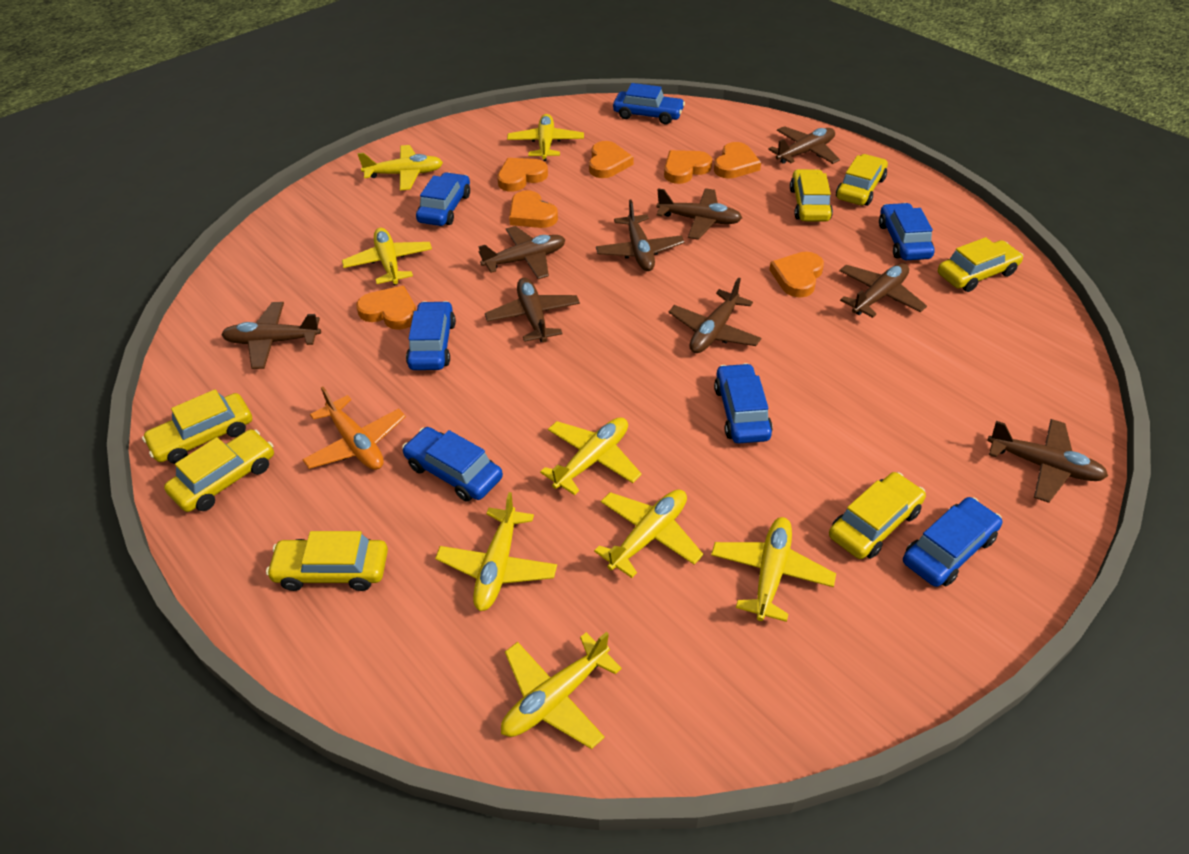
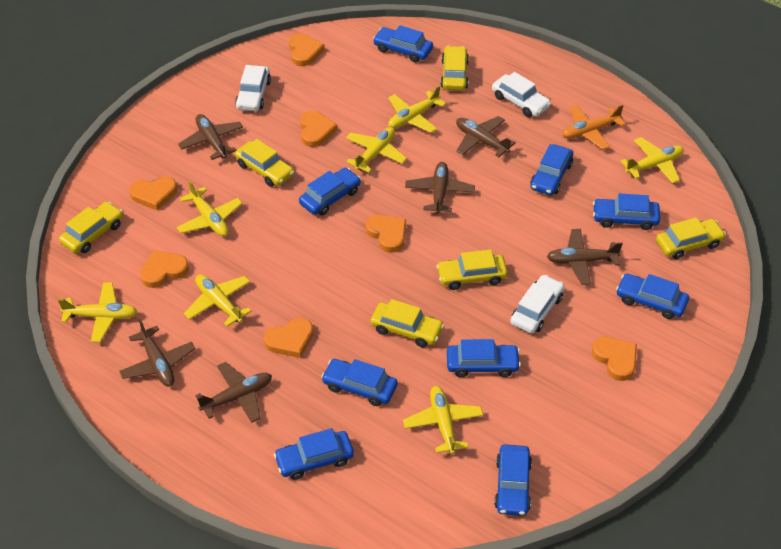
blue car: [402,427,503,502] [406,301,456,370] [416,172,470,226] [613,83,685,125] [714,363,773,443] [879,203,935,260] [903,497,1002,587] = 7 -> [274,428,354,480] [299,168,361,215] [321,359,398,406] [373,25,433,62] [447,339,521,377] [494,444,532,516] [530,144,573,195] [593,193,660,230] [616,274,689,319] = 9
brown plane: [221,302,321,369] [478,226,566,279] [485,278,580,343] [596,199,684,271] [656,188,742,240] [669,278,761,353] [768,126,840,164] [839,263,927,318] [987,419,1108,503] = 9 -> [119,319,195,387] [178,114,243,160] [195,362,272,423] [405,162,475,214] [456,116,516,157] [547,229,623,285] = 6
white car: none = 0 -> [235,65,271,111] [492,72,551,117] [511,275,564,334] = 3
yellow car: [142,389,252,464] [164,429,274,512] [266,531,388,591] [790,169,833,222] [829,472,926,559] [836,154,888,206] [938,237,1023,292] = 7 -> [59,202,123,253] [235,139,294,187] [370,299,444,347] [436,249,508,290] [440,46,469,90] [656,217,726,259] = 6
yellow plane: [342,228,432,285] [358,145,443,190] [435,492,557,611] [501,632,622,749] [507,114,584,161] [540,417,642,495] [594,490,703,578] [711,517,836,622] = 8 -> [58,282,137,342] [176,180,243,236] [184,274,251,327] [346,127,407,173] [388,86,446,133] [403,386,483,454] [621,137,684,183] = 7

